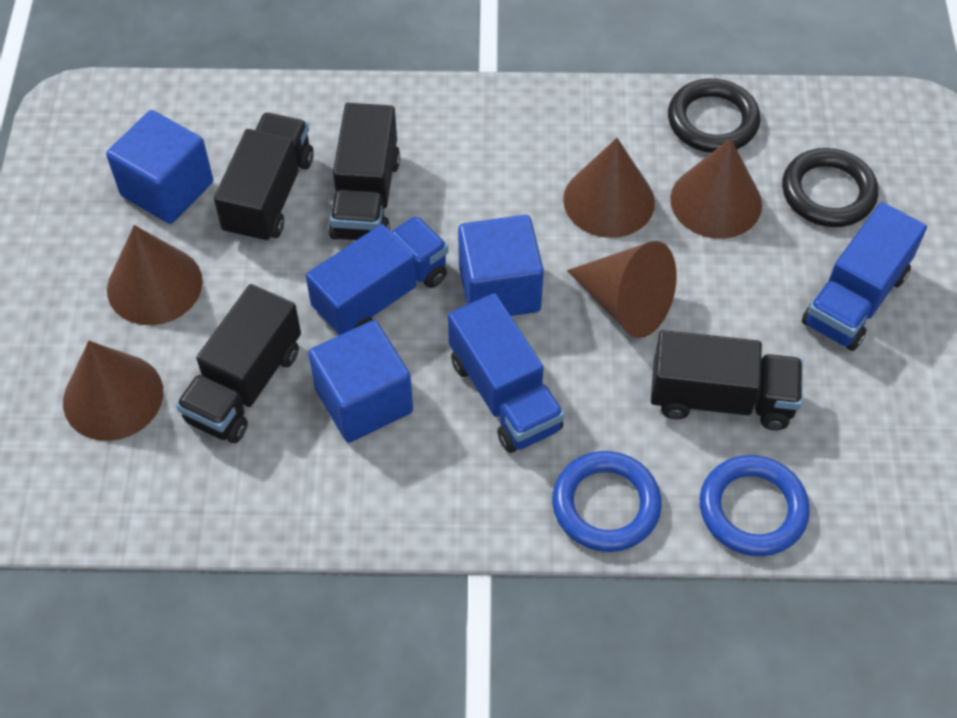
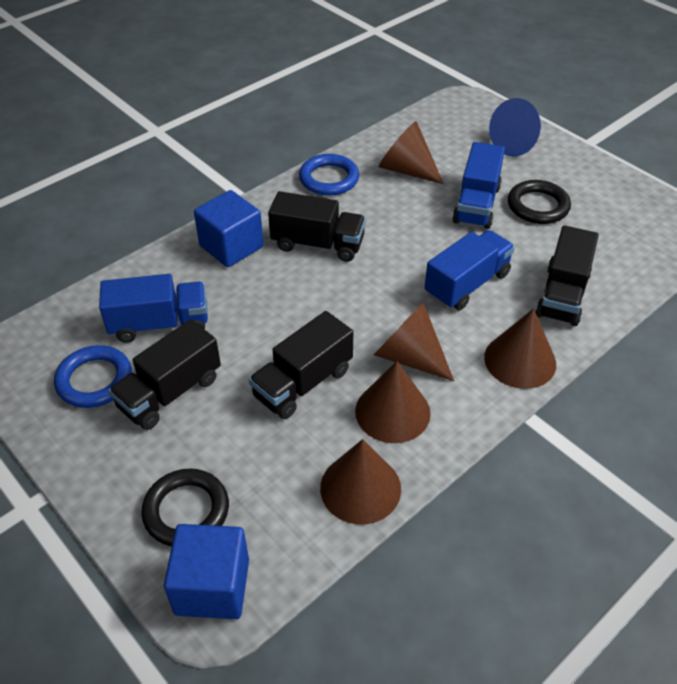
blue cone: none = 0 -> [489,98,541,157] = 1
blue cube: [106,110,213,224] [308,320,413,443] [458,215,544,316] = 3 -> [164,524,249,619] [194,190,264,267] = 2

